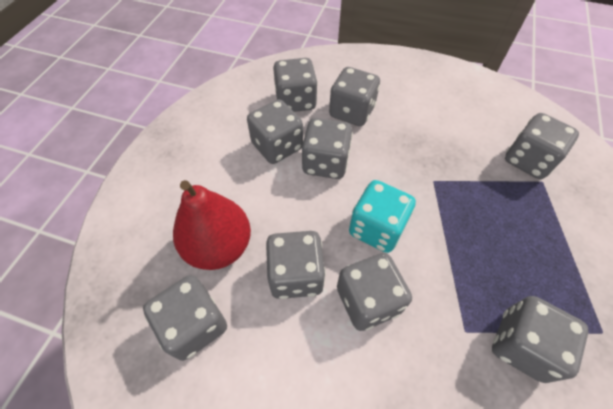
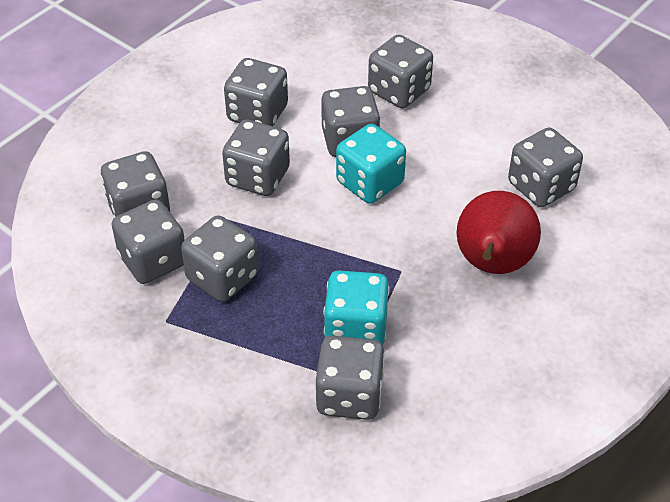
turquoise dice: [349,180,416,253] = 1 -> [323,270,390,345] [336,124,406,204] = 2

